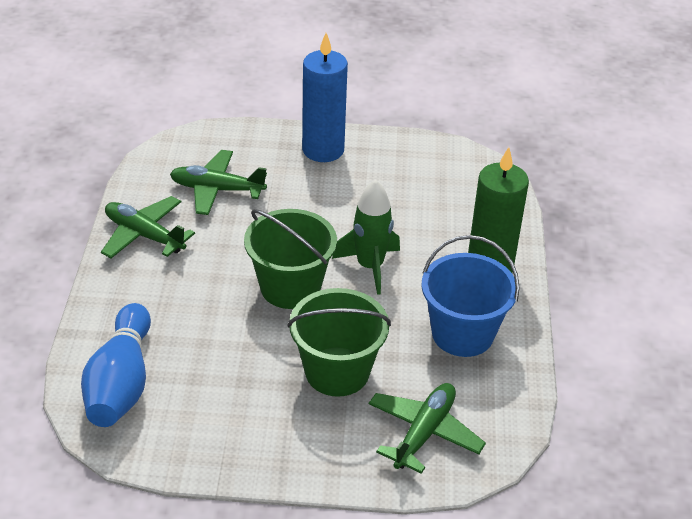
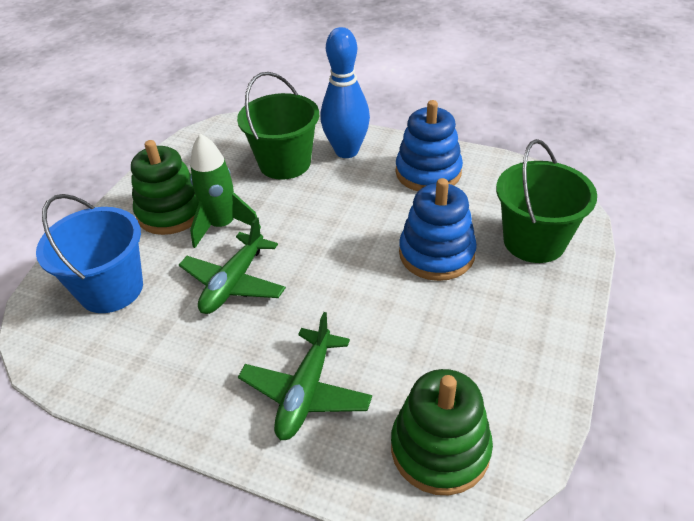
blue candle: [302,33,348,162] = 1 -> none = 0
blue stacking toy: none = 0 -> [396,100,463,191] [399,178,477,281] = 2
green candle: [468,147,529,273] = 1 -> none = 0
green plane: [101,196,195,258] [170,150,267,215] [369,383,486,474] = 3 -> [179,217,286,314] [238,312,372,440] = 2
green stacking toy: none = 0 -> [131,140,199,235] [391,369,493,495] = 2

